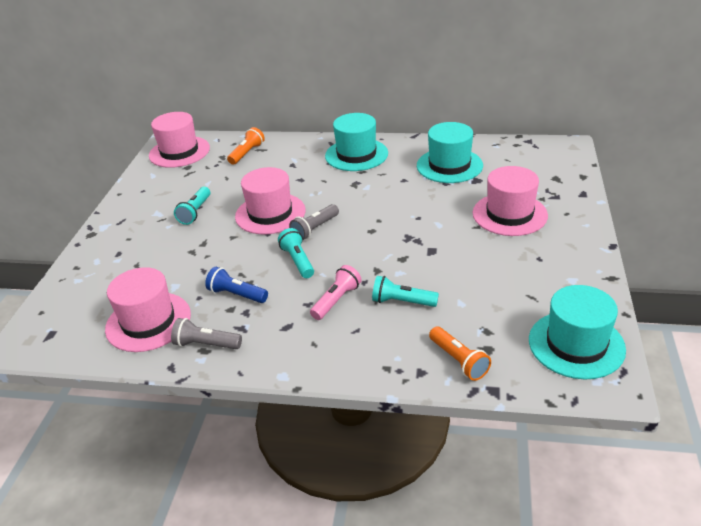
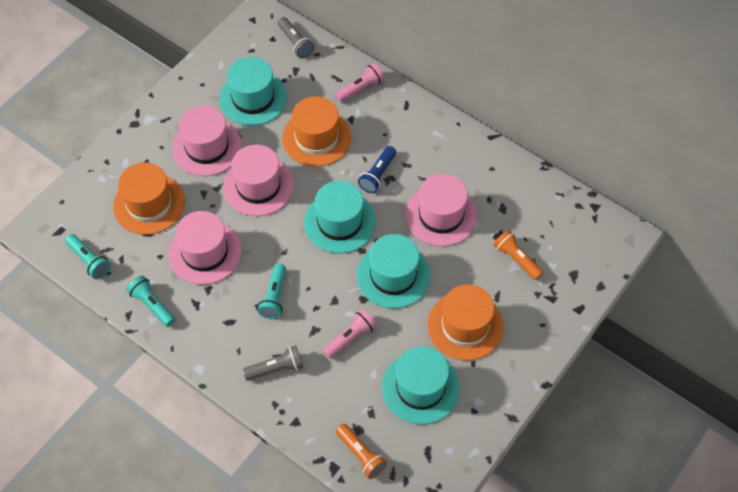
orange hat: none = 0 -> [113,162,185,235] [282,96,351,167] [427,284,503,361] = 3
pink flashlight: [310,265,362,320] = 1 -> [323,309,377,359] [335,63,384,103] = 2
turquoise hat: [325,113,388,171] [417,122,483,183] [529,285,626,379] = 3 -> [219,57,287,126] [304,181,376,253] [356,234,431,309] [382,347,460,425] = 4

